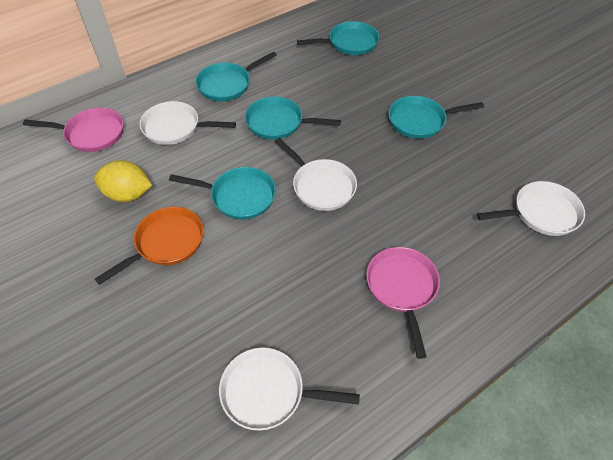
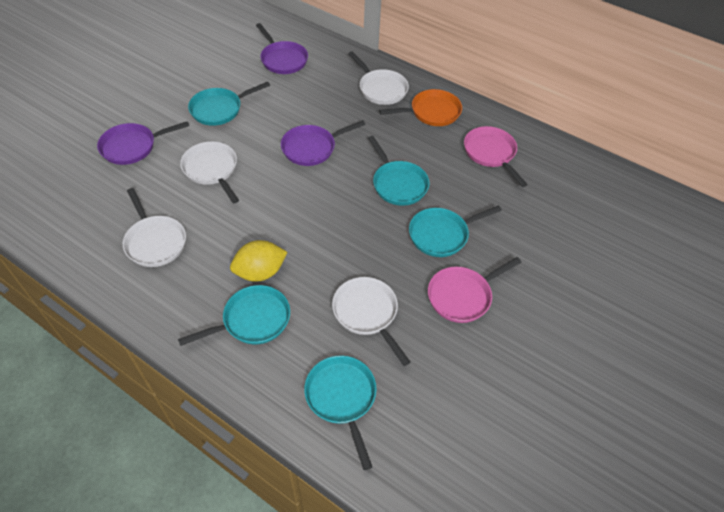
purple pan: none = 0 -> [97,121,189,165] [256,23,308,74] [281,120,366,166] = 3

